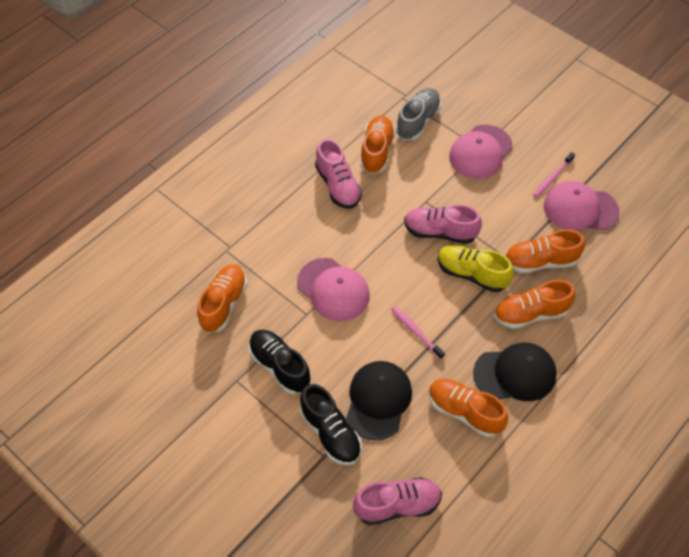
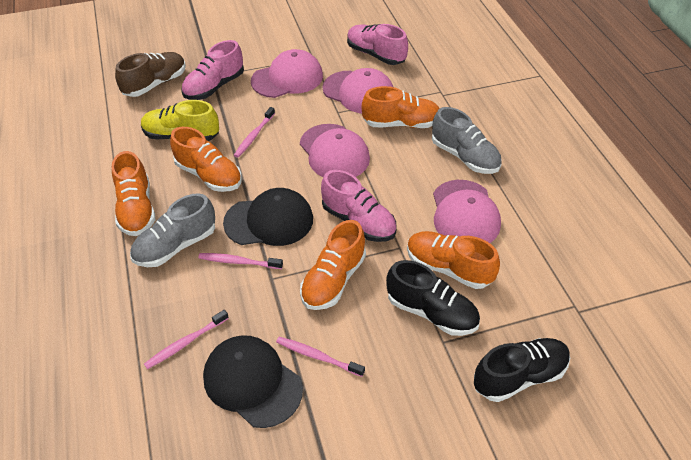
brown shoe: none = 0 -> [115,52,186,97] = 1
grey shoe: [396,88,441,140] = 1 -> [130,193,215,267] [432,107,502,174] = 2
pink cap: [297,258,370,321] [449,125,512,179] [544,181,620,231] = 3 -> [251,49,323,98] [300,124,370,177] [323,68,393,114] [433,180,501,243] = 4
pink toothbrush: [391,306,445,359] [533,152,575,198] = 2 -> [144,310,229,369] [198,253,283,269] [234,107,275,158] [276,337,365,377] = 4

